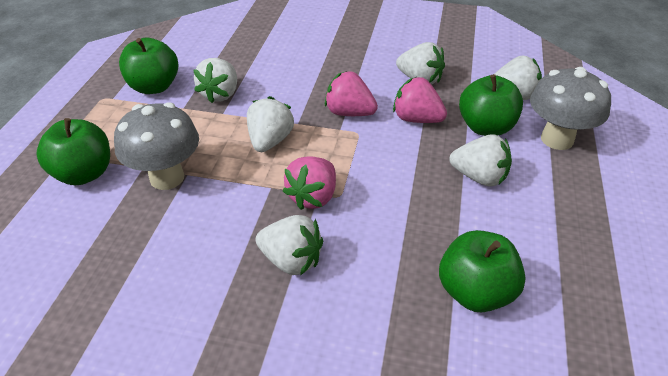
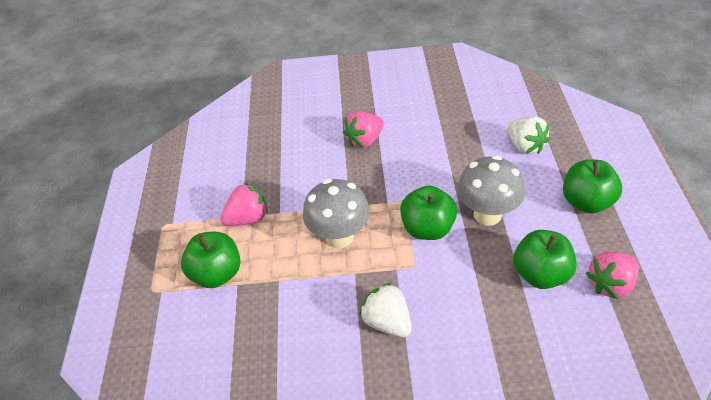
white strawberry: [193,58,237,103] [247,96,294,152] [255,215,323,276] [396,42,445,85] [449,134,512,187] [495,55,542,100] = 6 -> [360,283,412,337] [507,116,550,154] = 2

